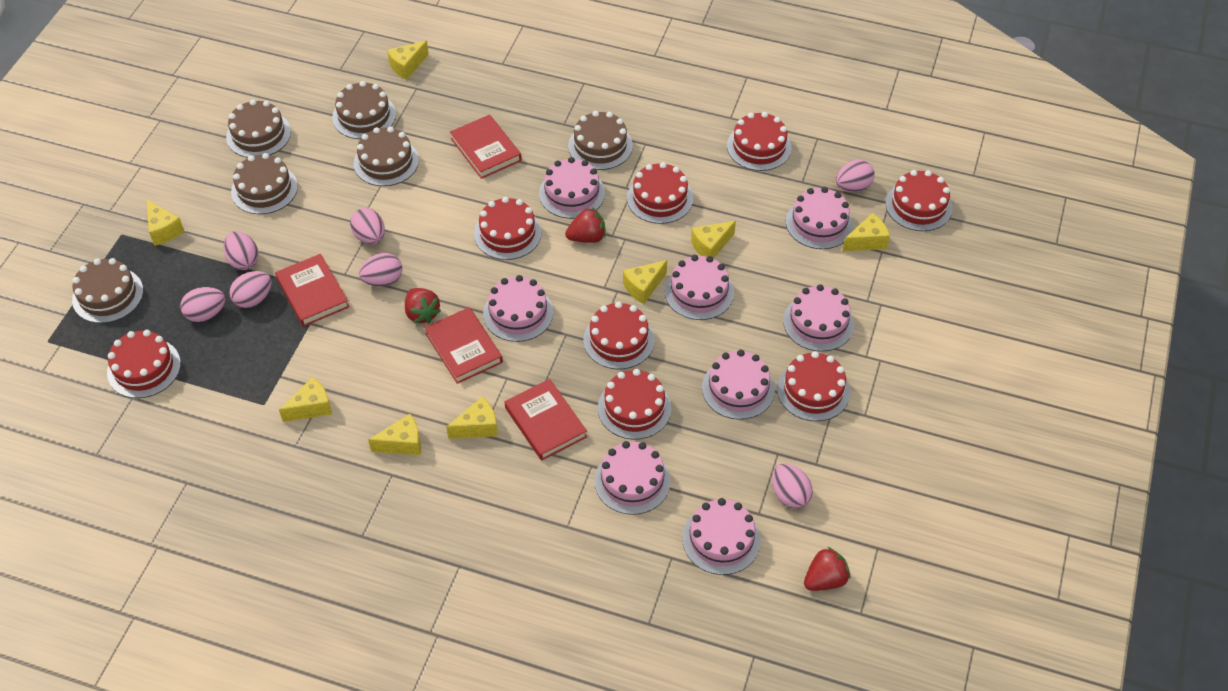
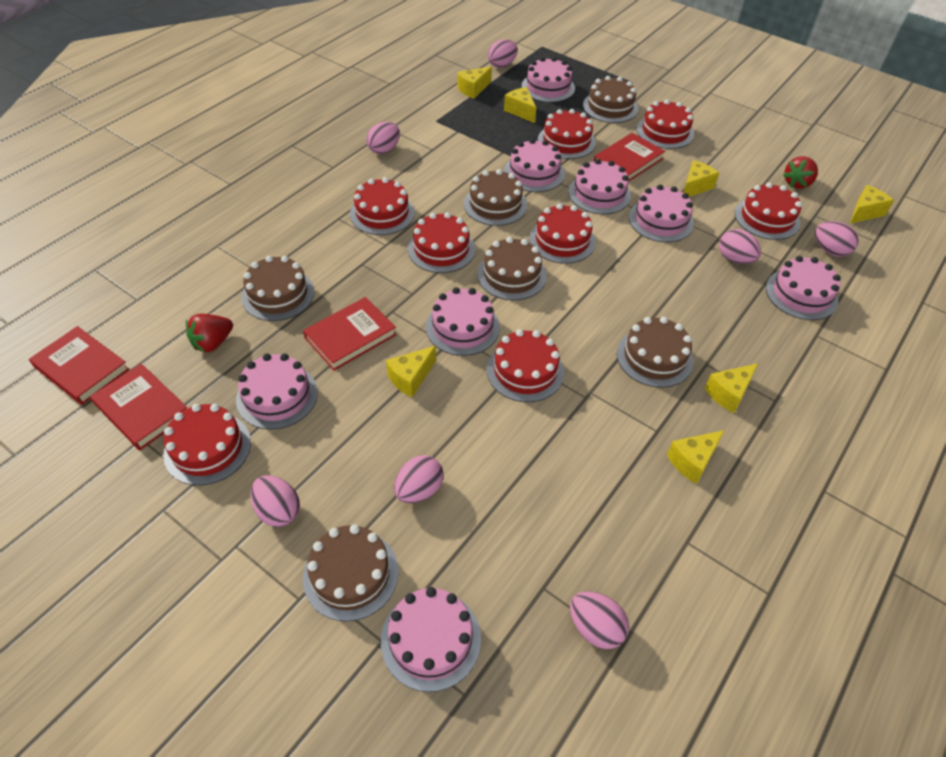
red strawberry: [405,288,441,324] [565,207,606,243] [804,547,850,591] = 3 -> [186,314,233,352] [783,156,818,189] = 2
yellow cheese: [146,199,184,246] [279,377,332,422] [368,414,421,455] [387,41,429,80] [446,396,498,439] [623,260,667,304] [691,221,736,259] [842,213,890,252] = 8 -> [386,346,436,397] [457,67,492,99] [504,87,536,123] [667,430,725,484] [683,160,719,197] [705,363,758,413] [850,185,894,223] = 7

